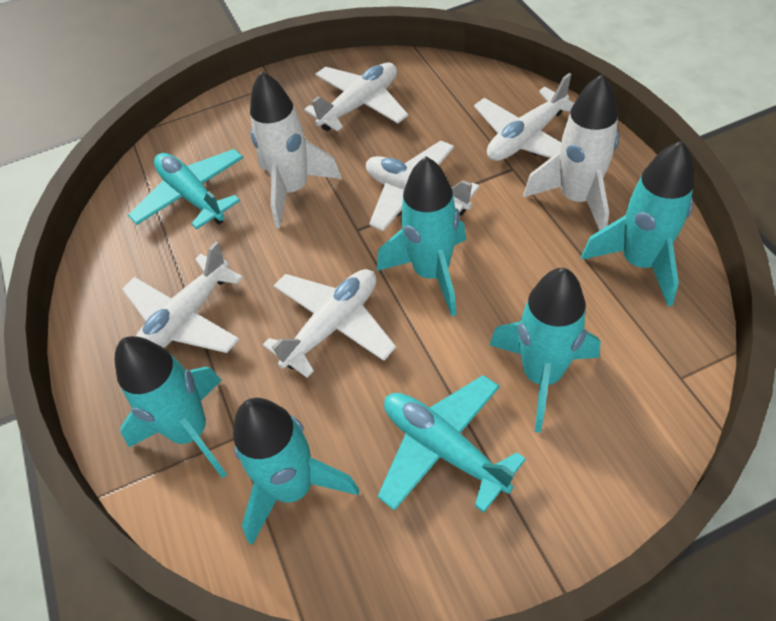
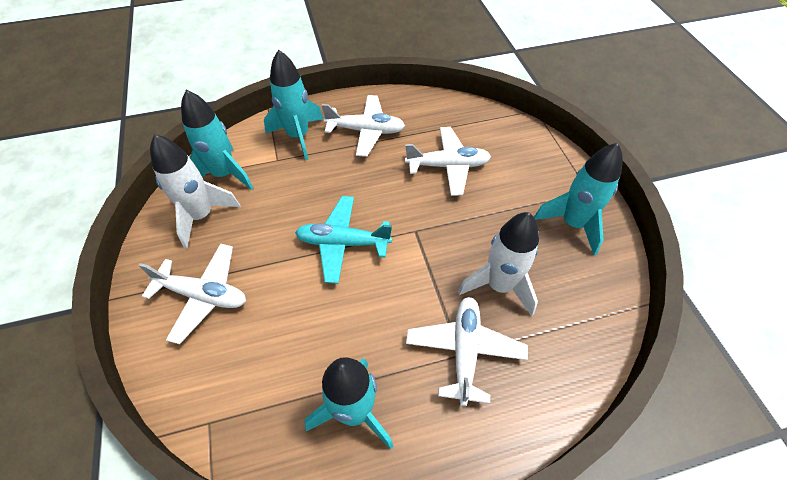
turquoise plane: [128,149,244,229] [378,375,526,513] = 2 -> [295,196,392,284] = 1
turquoise rocket: [115,336,227,478] [233,398,359,545] [377,156,466,316] [490,268,601,433] [581,141,694,307] = 5 -> [181,90,253,190] [264,50,323,160] [304,357,393,450] [534,143,623,255] = 4
white plane: [122,242,243,353] [263,269,396,378] [304,63,408,132] [366,140,480,232] [474,73,574,161] = 5 -> [138,243,246,344] [322,95,405,157] [405,127,491,196] [406,297,528,406] = 4

